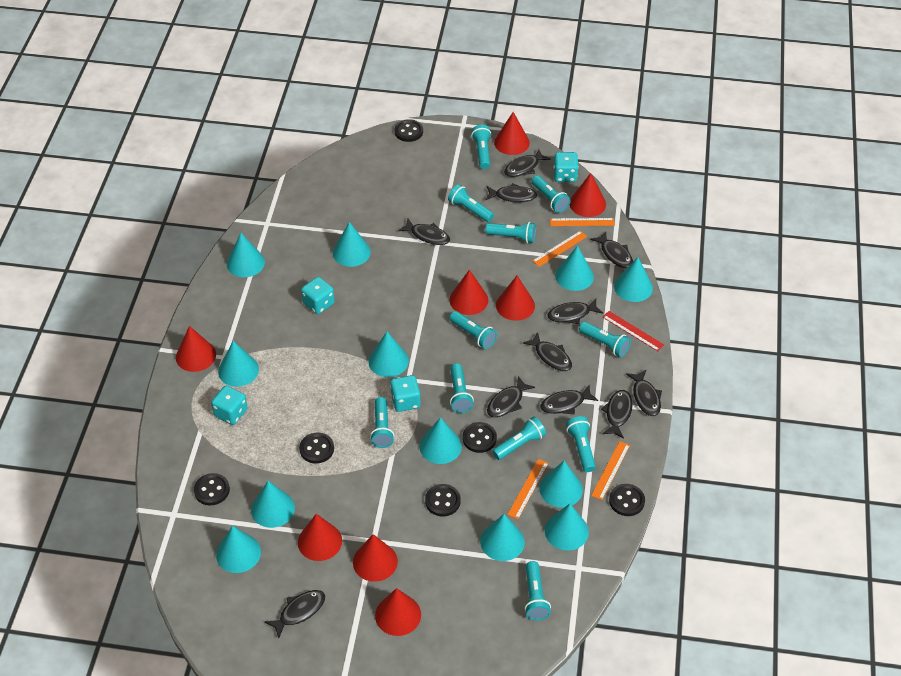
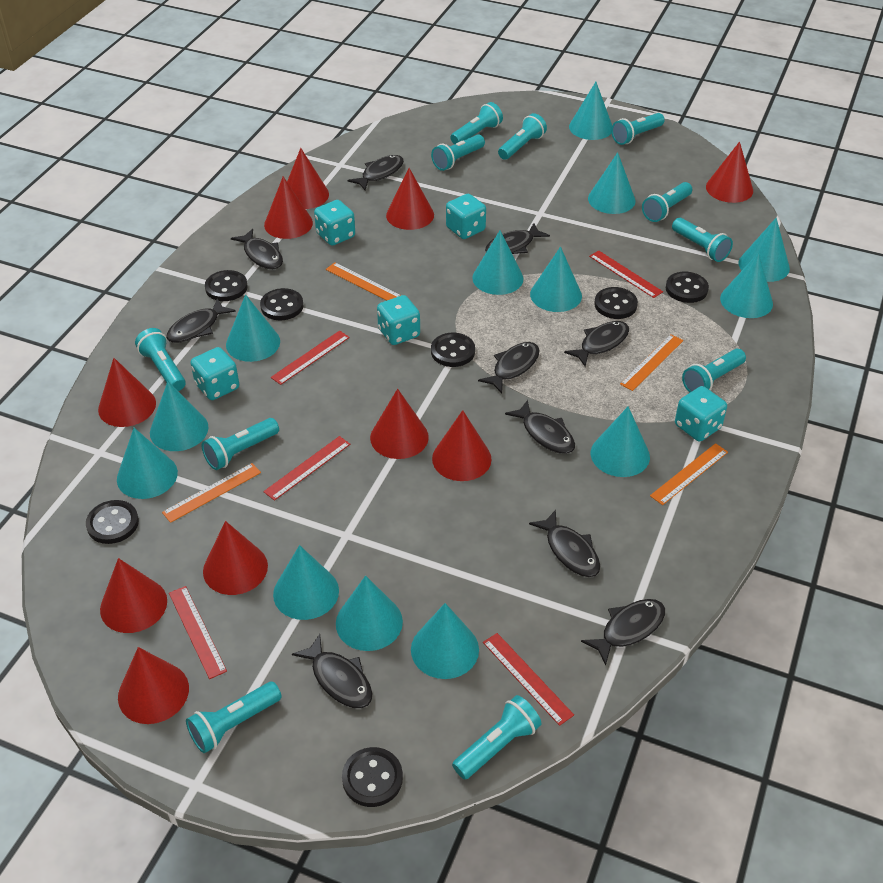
black button: [194,473,230,505] [299,432,334,464] [395,119,423,142] [425,484,461,516] [462,422,497,453] [609,484,645,516] = 6 -> [86,500,139,544] [205,270,248,301] [260,288,304,320] [342,747,403,807] [431,333,475,367] [594,287,638,319] [666,272,709,303] = 7
black fish: [265,590,325,638] [398,219,450,245] [485,183,537,202] [487,376,535,418] [504,149,551,177] [523,332,572,371] [540,385,598,415] [547,298,603,324] [590,231,633,269] [601,390,633,439] [626,370,662,416] = 11 -> [166,299,236,343] [231,229,283,269] [292,634,372,708] [348,155,404,190] [478,342,540,393] [485,223,550,254] [505,400,575,454] [529,510,600,577] [564,321,629,367] [581,599,665,666] = 10
red cone: [176,326,216,372] [298,514,342,561] [353,534,398,582] [375,588,421,636] [449,270,488,315] [494,112,530,155] [496,276,535,321] [570,173,606,217] = 8 -> [98,358,156,427] [100,558,167,633] [118,647,189,724] [203,521,268,595] [264,176,313,239] [287,148,329,209] [370,389,429,459] [386,168,434,230] [432,410,492,481] [706,141,753,203] = 10
red ruler: [603,311,664,351] = 1 -> [169,586,227,679] [263,436,350,501] [271,331,350,385] [483,633,574,726] [589,250,663,298] = 5
turquoise cone: [216,526,261,573] [218,341,259,387] [227,233,265,277] [251,481,295,528] [333,222,371,267] [368,332,409,377] [419,417,462,464] [480,514,525,561] [539,461,583,508] [545,504,589,551] [555,246,594,291] [614,257,653,302] = 12 -> [117,428,178,499] [150,381,209,451] [226,294,280,362] [273,545,339,620] [336,575,403,651] [411,603,479,679] [472,230,523,295] [530,247,582,312] [569,82,612,140] [588,152,636,214] [591,406,650,477] [720,253,773,318] [739,218,790,282] = 13
turquoise dice: [211,386,248,425] [301,277,335,314] [390,375,421,412] [553,152,579,182] = 4 -> [191,347,239,400] [314,200,355,246] [377,295,420,345] [446,194,486,239] [675,386,727,441] = 5

